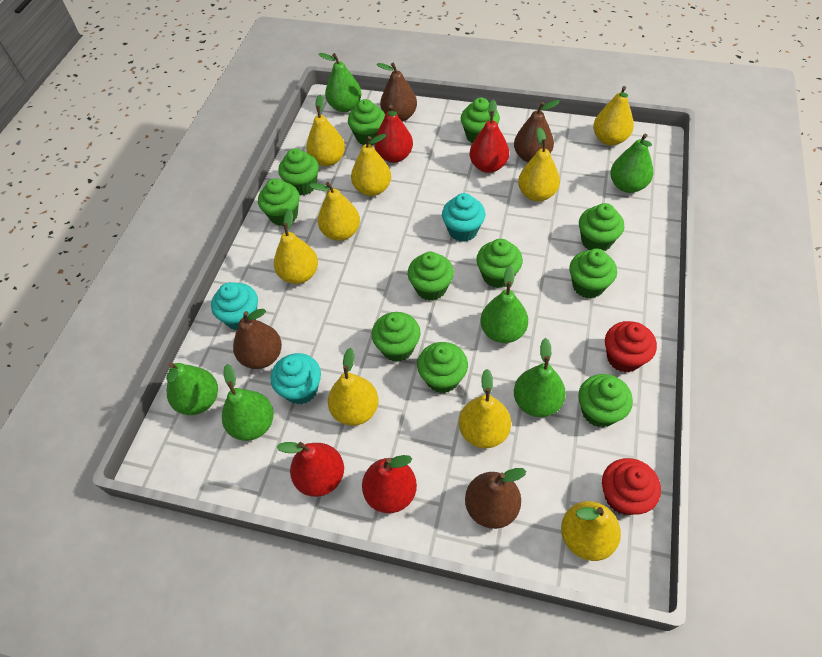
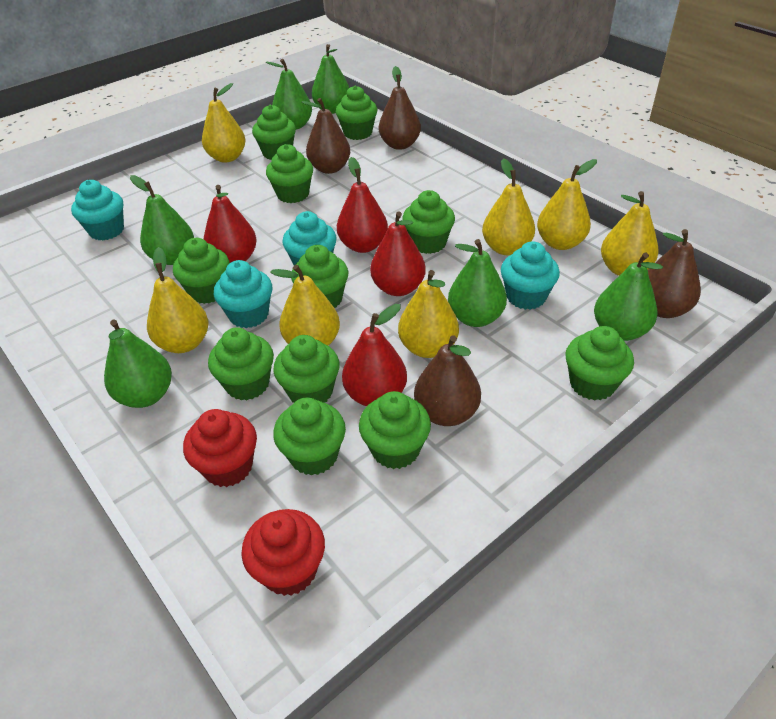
turquoise cupcake: [211,282,258,330] [271,353,321,405] [442,193,486,242] = 3 -> [71,180,124,241] [214,260,272,328] [283,211,337,265] [501,241,560,310] = 4
yellow pear: [274,209,318,284] [306,95,345,166] [309,182,360,241] [328,348,378,426] [351,134,391,196] [459,369,511,448] [518,127,560,202] [561,501,621,561] [593,86,634,145] = 9 -> [147,247,208,353] [202,83,246,163] [270,265,340,346] [398,270,459,358] [482,158,535,255] [537,159,597,250] [601,191,659,276] = 7

